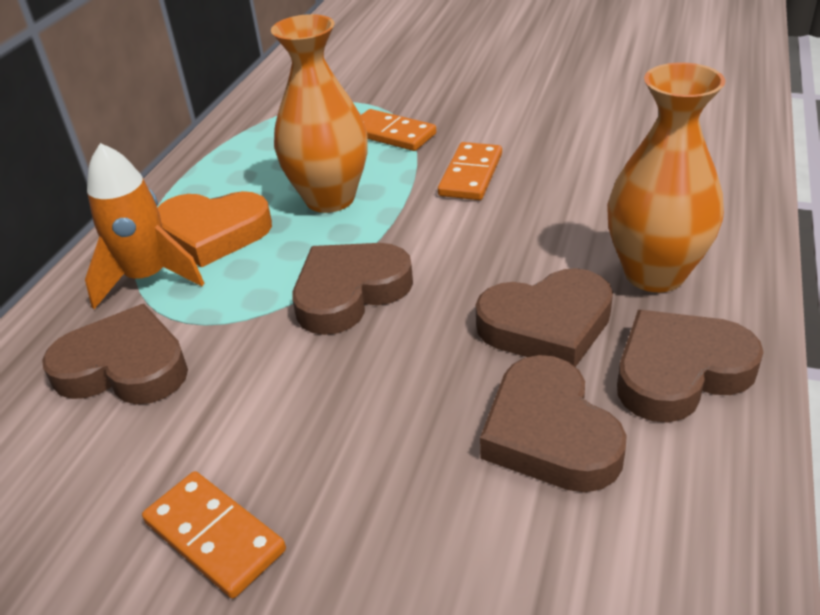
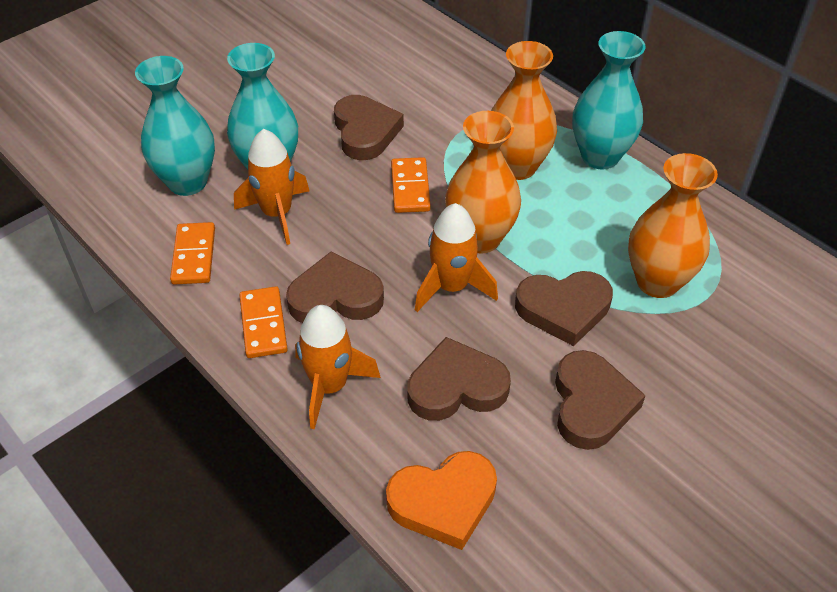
orange rocket: [85,143,204,309] = 1 -> [234,129,310,245] [295,305,381,430] [415,203,498,312] = 3
orange vase: [271,14,367,213] [607,63,725,292] = 2 -> [445,111,521,254] [491,41,557,180] [628,153,718,298] = 3
turquoise vase: none = 0 -> [135,56,215,196] [227,43,298,170] [573,31,646,169] = 3

